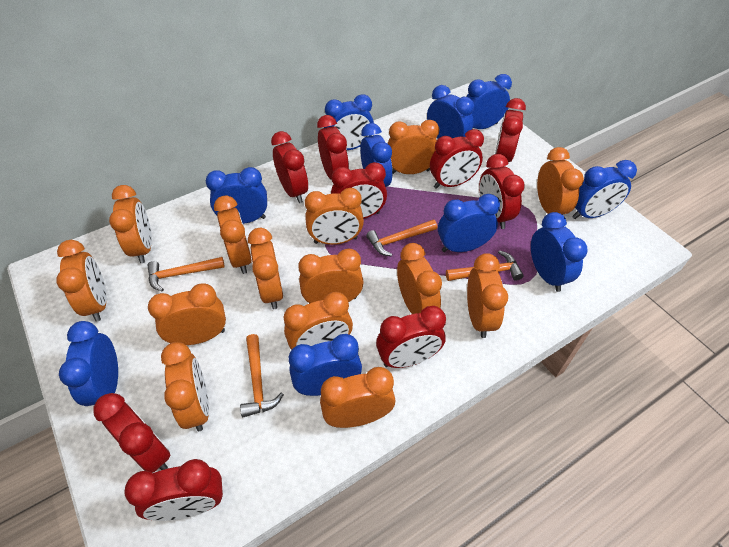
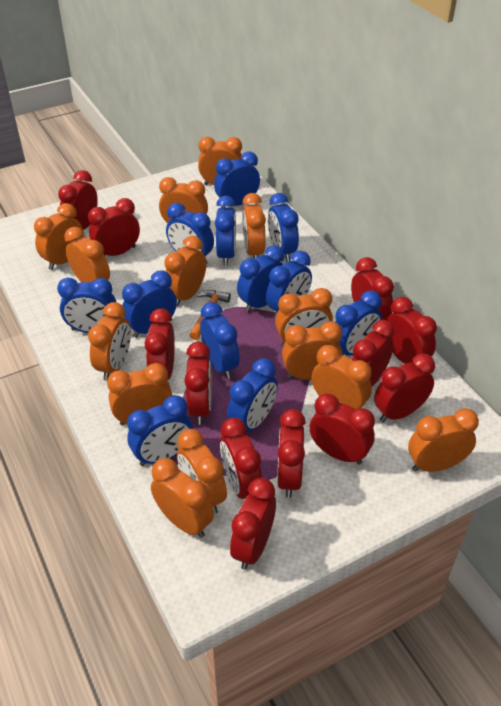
blue clock: [59,321,118,406] [206,167,267,224] [289,334,362,396] [324,94,374,150] [360,123,392,187] [427,85,474,139] [438,194,500,252] [466,74,512,129] [531,212,588,292] [572,160,637,219] = 10 -> [57,278,116,333] [122,270,177,338] [127,395,193,466] [166,203,214,264] [200,302,240,379] [214,152,260,208] [215,196,236,266] [227,358,278,432] [237,245,284,312] [266,251,312,320] [268,193,299,262] [335,290,382,356] = 12
orange hammer: [147,257,225,292] [240,334,284,417] [366,219,437,257] [446,250,524,281] = 4 -> [189,290,231,340] = 1
red clock: [93,393,171,473] [124,459,223,521] [271,131,308,203] [317,115,349,180] [331,162,387,219] [376,306,446,368] [430,129,484,189] [479,154,525,229] [495,98,526,162] = 9 -> [58,170,98,230] [88,198,140,256] [144,308,175,380] [185,342,212,425] [220,418,262,499] [230,478,276,570] [277,409,306,498] [309,393,375,465] [351,257,394,320] [352,320,395,387] [374,354,435,422] [386,297,437,364] = 12

